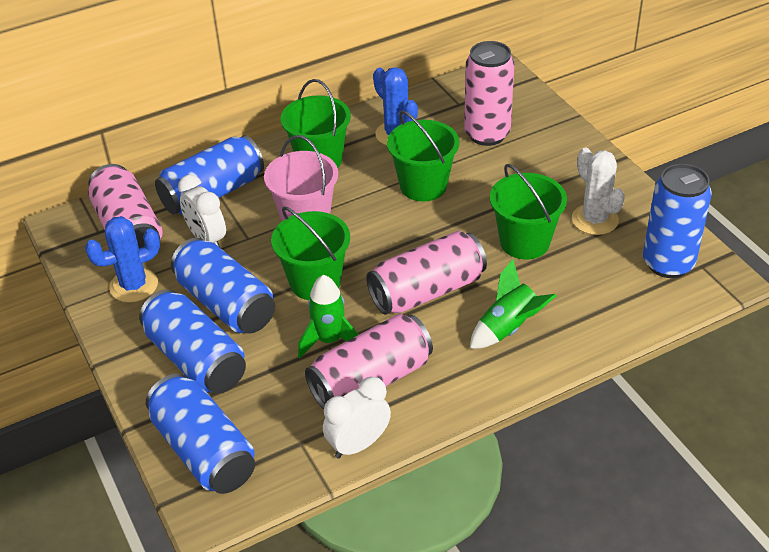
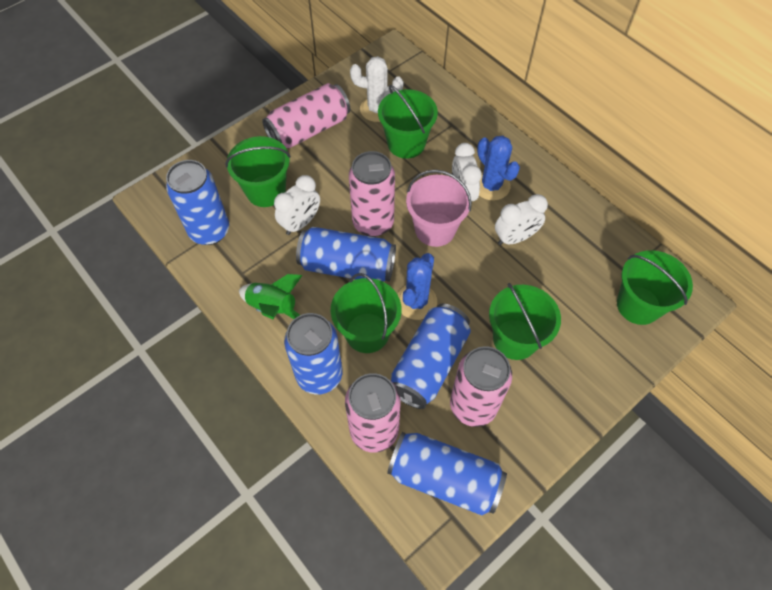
green bucket: [271,207,350,300] [281,79,351,168] [387,110,459,201] [490,164,567,259] = 4 -> [225,136,291,207] [331,273,402,353] [378,85,438,159] [489,283,561,360] [617,250,693,325] = 5
green rocket: [298,275,359,358] [470,259,556,349] = 2 -> [239,274,303,319] = 1
white clock: [178,175,226,247] [323,377,391,459] = 2 -> [274,175,320,235] [452,143,482,202] [495,194,548,245] = 3

